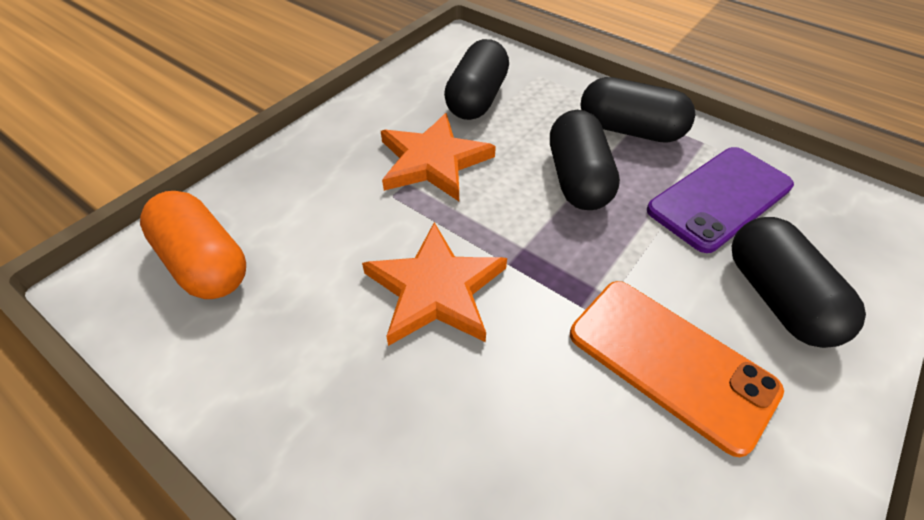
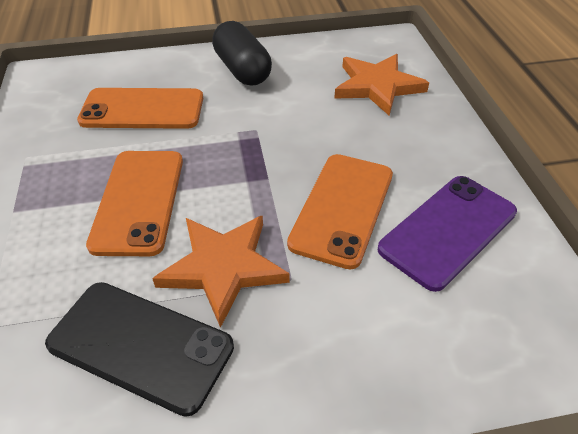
black capsule: [444,39,509,120] [550,110,620,210] [580,77,695,143] [732,217,866,348] = 4 -> [212,21,272,86] = 1
black phone: none = 0 -> [45,282,234,417] = 1
orange capsule: [140,191,246,299] = 1 -> none = 0
orange phone: [570,281,784,457] = 1 -> [77,88,203,129] [86,151,183,256] [287,154,393,270] = 3

